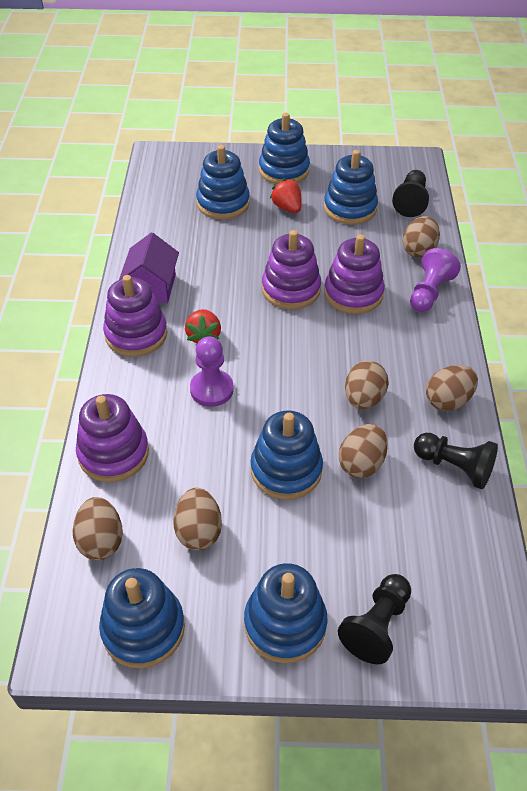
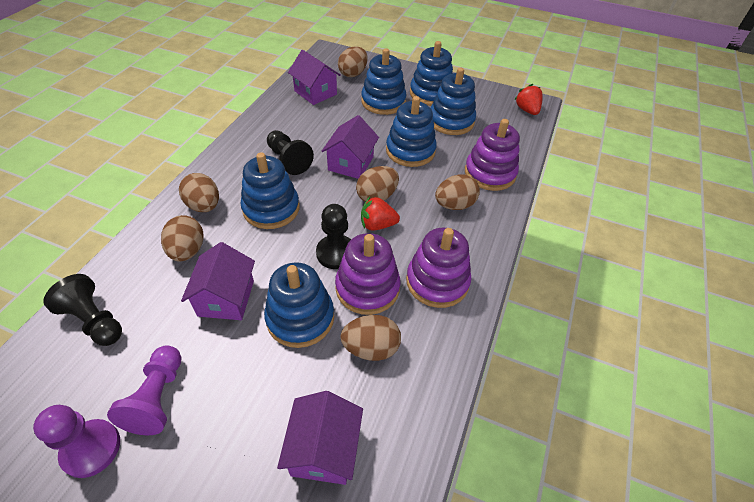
purple house: [119,232,179,303] = 1 -> [181,242,255,320] [277,391,363,485] [288,50,341,105] [322,115,379,179] = 4
purple stacking toy: [76,394,149,482] [103,275,167,357] [262,230,321,309] [324,234,385,314] = 4 -> [335,233,400,315] [406,228,471,308] [465,119,520,191] = 3

